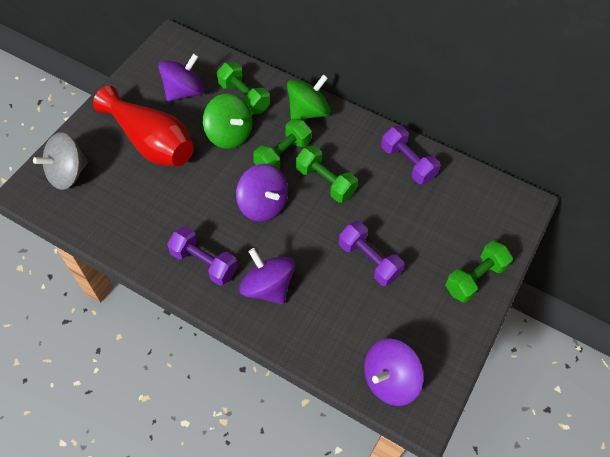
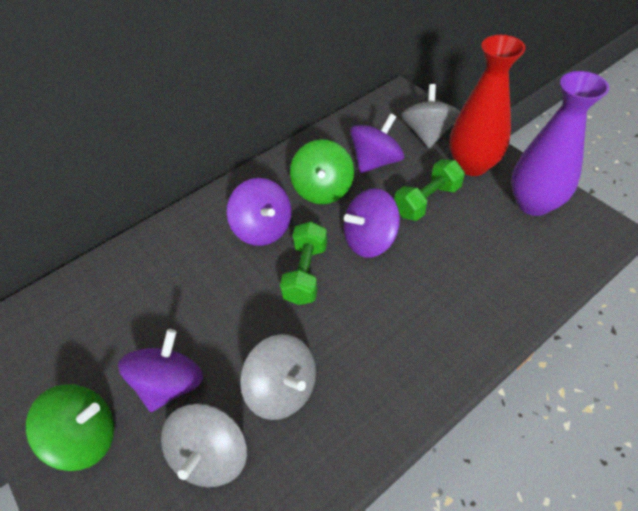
green dumbbell: [217,62,270,115] [253,119,312,169] [296,145,358,202] [445,241,513,303] = 4 -> [280,221,327,305] [394,159,465,221] = 2
grey spinning top: [33,132,88,190] = 1 -> [161,403,247,487] [240,334,316,420] [401,84,460,148] = 3
purple dumbbell: [167,226,238,286] [339,221,405,286] [381,126,441,184] = 3 -> none = 0
purple vase: none = 0 -> [511,71,609,216] = 1

